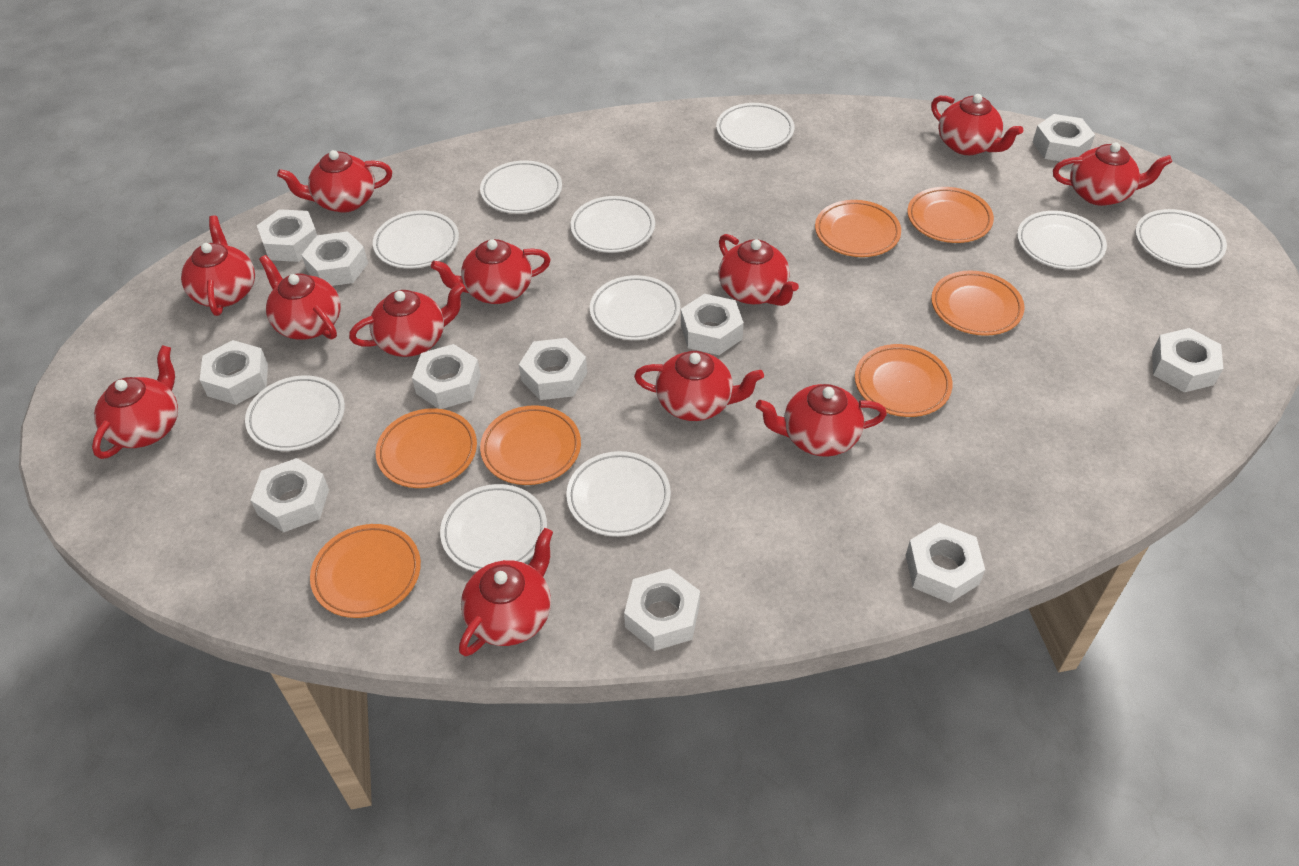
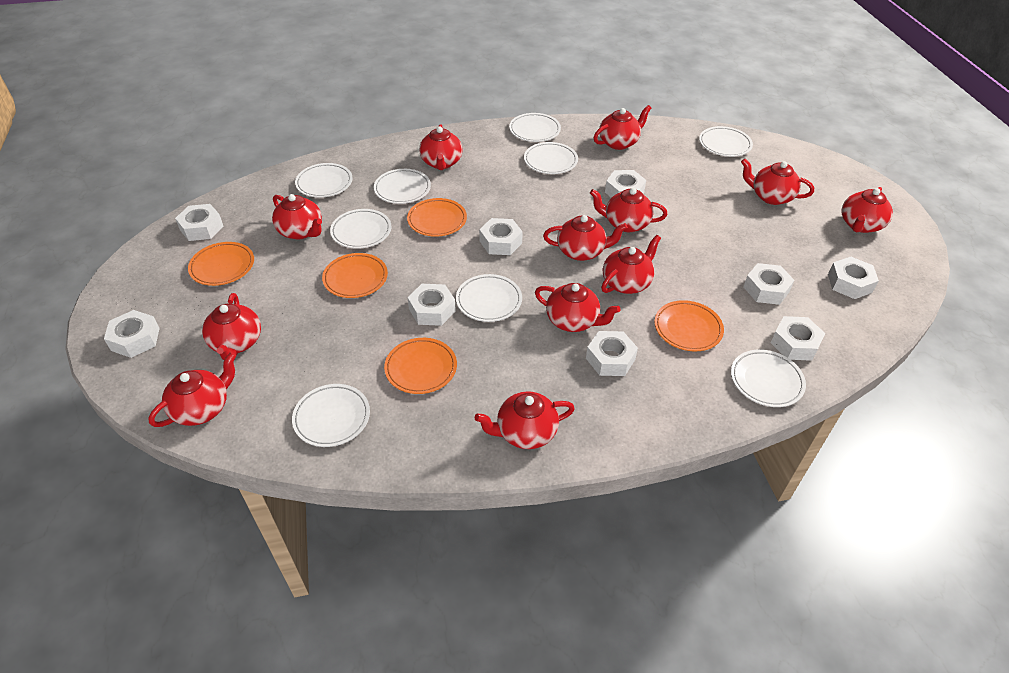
orange plate: [310,524,421,618] [376,408,477,488] [480,405,581,485] [815,200,901,257] [855,344,953,417] [907,187,994,243] [931,271,1025,336] = 7 -> [188,242,254,286] [322,253,388,298] [384,338,457,394] [407,198,467,237] [654,300,724,352] = 5
white nut: [200,340,268,405] [251,458,329,532] [257,209,317,262] [302,231,368,286] [412,344,481,409] [519,338,587,400] [624,569,700,651] [681,294,744,355] [906,523,985,603] [1033,114,1095,164] [1152,328,1223,392] = 11 -> [104,310,160,358] [175,204,223,241] [408,284,456,326] [479,218,523,255] [586,331,638,376] [605,170,646,198] [743,263,794,305] [771,316,825,361] [828,257,879,299] = 9
white plate: [245,376,345,451] [373,211,459,269] [440,484,547,572] [480,160,562,214] [566,451,671,537] [571,196,655,253] [590,275,680,340] [716,103,794,151] [1017,211,1107,270] [1135,209,1227,268] = 10 -> [292,384,370,447] [295,163,353,198] [330,209,391,249] [374,169,431,204] [456,274,522,322] [509,113,561,142] [524,142,578,174] [699,126,753,157] [731,350,806,407] = 9

